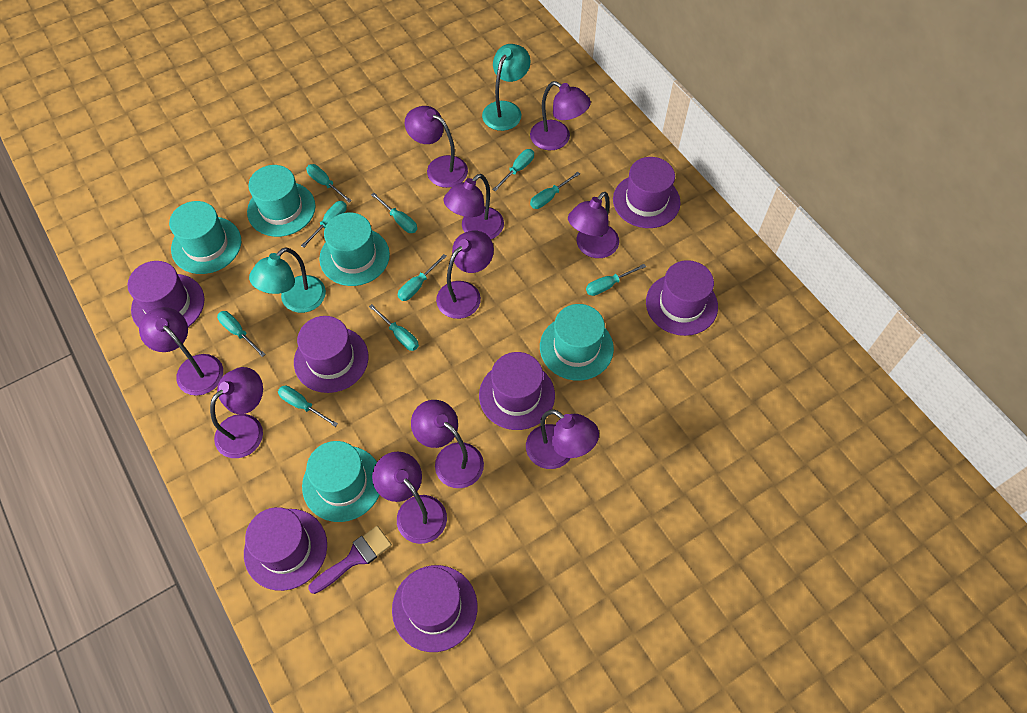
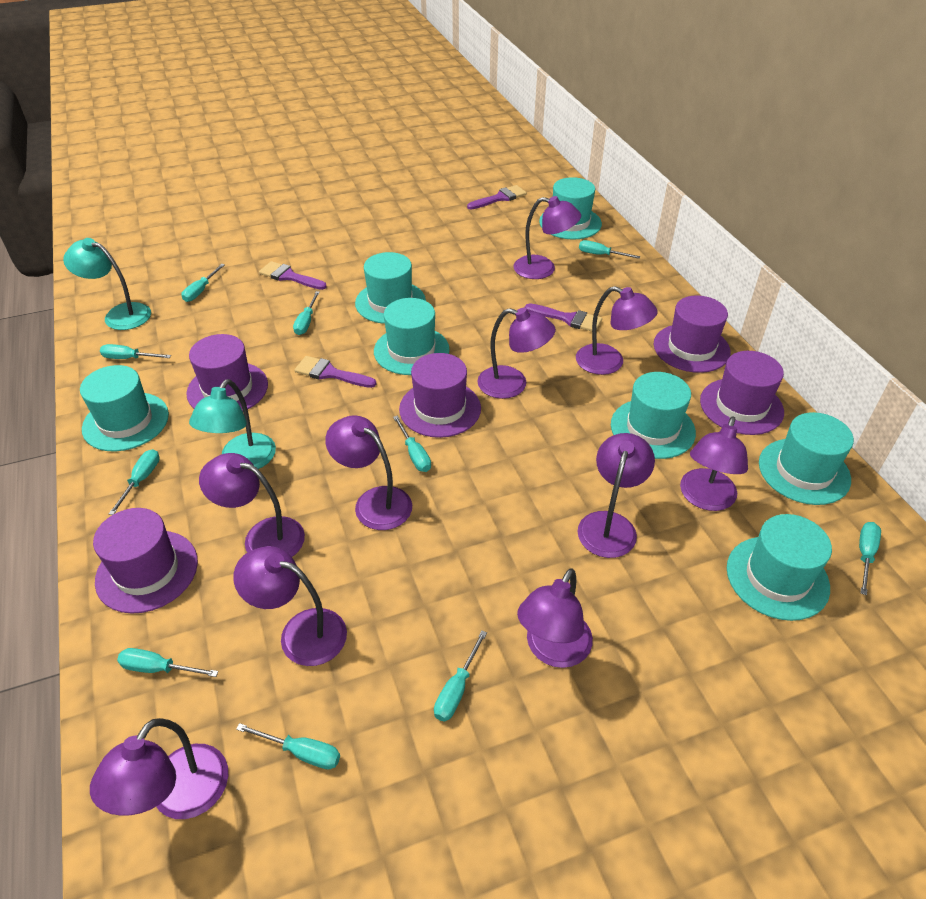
purple brush: [308,526,392,594] = 1 -> [259,261,327,290] [295,356,376,388] [467,185,527,209] [525,303,602,331] = 4
purple hat: [128,261,204,327] [244,507,327,591] [294,316,369,393] [392,565,478,652] [479,352,555,430] [613,157,681,228] [646,260,718,336] = 7 -> [93,508,198,614] [186,334,268,411] [399,353,481,438] [654,295,731,373] [700,351,784,435] = 5
turquoise hat: [169,201,241,274] [247,165,315,237] [302,441,379,522] [319,212,390,286] [540,304,614,381] = 5 -> [80,365,169,451] [355,252,426,324] [374,298,450,375] [539,177,602,239] [611,372,696,459] [727,514,832,621] [759,412,854,505] = 7

